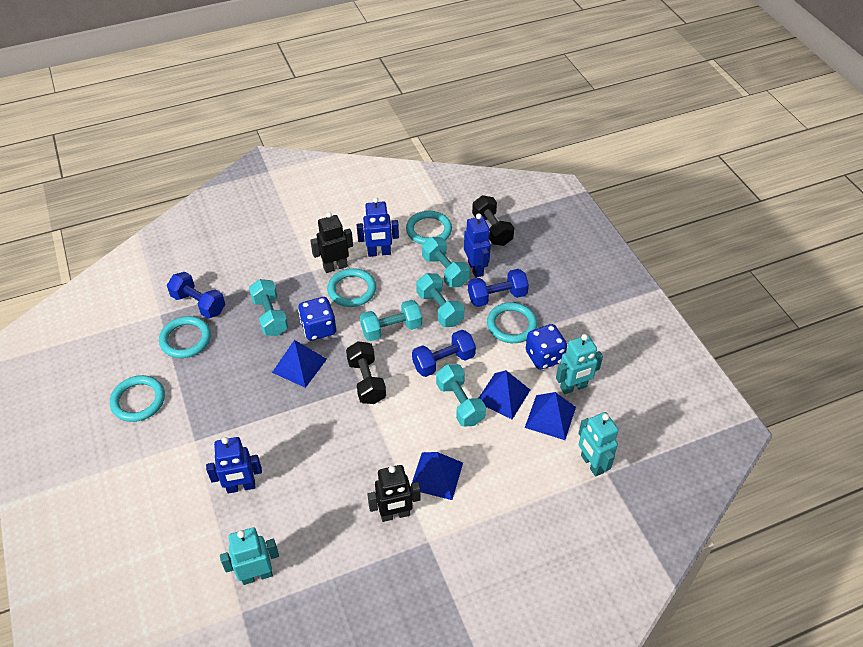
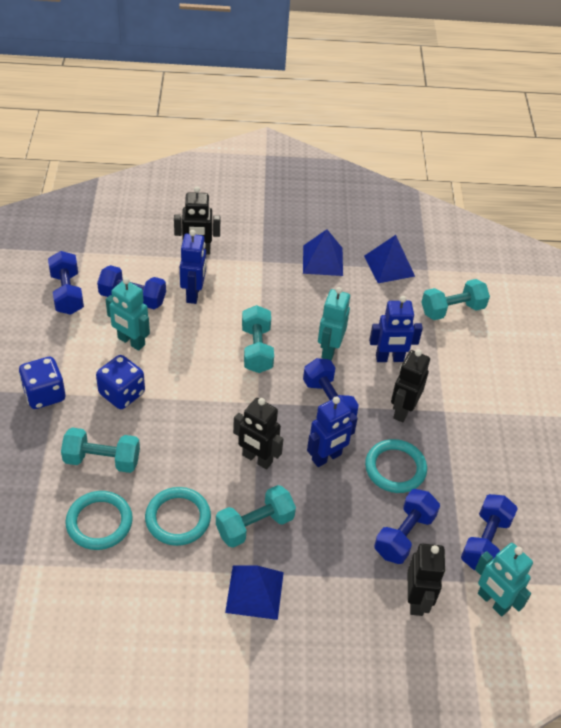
black dumbbell: [346,341,386,404] [472,195,514,246] = 2 -> none = 0
black robot: [310,212,353,273] [367,465,421,522] = 2 -> [174,186,220,255] [233,398,283,469] [391,349,430,423] [407,544,446,616] = 4
blue dumbbell: [167,272,225,319] [412,330,476,377] [468,269,529,307] = 3 -> [48,251,84,315] [97,265,166,309] [303,358,359,416] [374,489,440,564] [461,494,518,570] = 5
blue pyramid: [272,340,327,388] [412,452,463,500] [479,370,530,419] [525,392,576,440] = 4 -> [225,566,284,620] [303,229,343,276] [364,235,415,283] = 3
turquoise dumbbell: [249,279,288,336] [360,300,422,341] [416,273,464,327] [422,237,470,287] [436,364,486,427] = 5 -> [61,427,140,473] [216,485,296,548] [242,305,274,373] [422,279,490,320] = 4
turquoise ring: [110,375,165,422] [159,316,211,358] [327,268,376,307] [406,211,452,244] [487,302,538,343] = 5 -> [65,491,133,550] [145,487,211,546] [365,439,427,493] = 3

